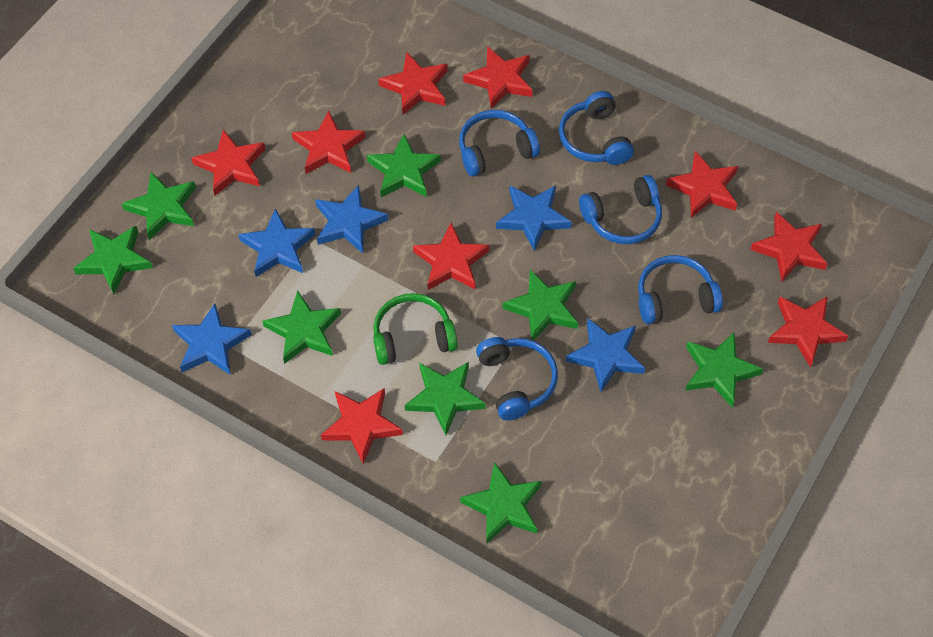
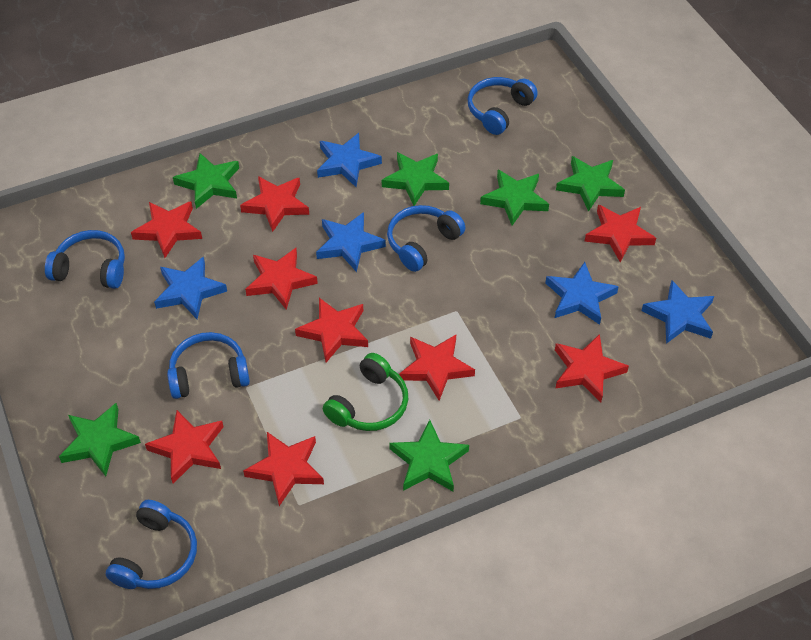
green star: [73,226,153,294] [122,172,196,240] [262,290,341,364] [367,134,441,197] [405,362,486,435] [460,462,542,544] [503,269,578,341] [685,333,763,407] = 8 -> [59,403,141,476] [173,153,239,209] [382,152,449,206] [390,420,469,491] [480,170,549,225] [556,156,625,212] = 6

